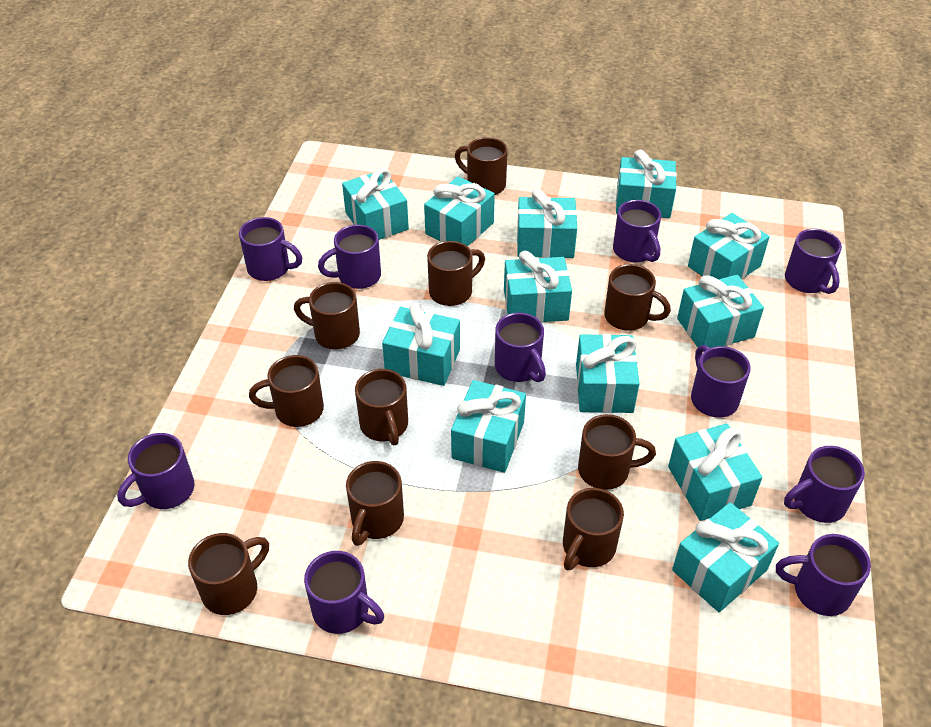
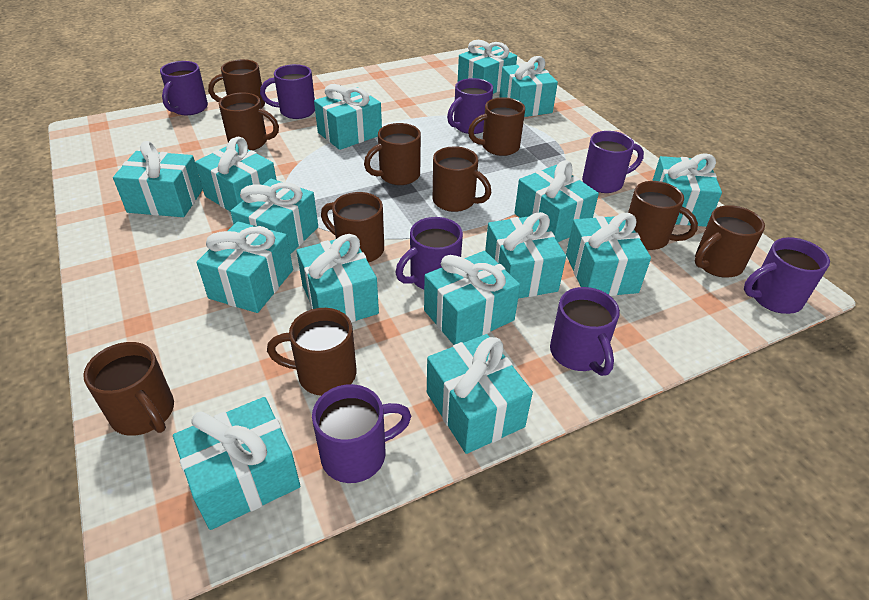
purple mug: [117,433,194,509] [239,217,302,281] [304,551,384,634] [318,225,381,289] [495,313,546,382] [613,200,661,263] [691,345,751,418] [776,534,871,616] [784,446,865,523] [785,229,842,294] = 10 -> [160,61,208,115] [260,64,315,119] [312,384,411,483] [396,217,463,289] [447,78,493,134] [550,287,620,376] [582,131,644,193] [744,237,830,314] = 8
turquoise gift: [342,168,409,240] [382,302,460,386] [424,176,495,246] [451,380,526,473] [504,251,572,323] [517,189,577,258] [576,334,640,413] [616,150,677,218] [668,424,762,521] [672,502,779,612] [677,275,764,348] [688,213,770,279] = 12 -> [113,141,203,217] [173,397,300,530] [195,137,276,211] [197,221,293,313] [230,179,318,254] [296,234,379,323] [314,84,382,150] [424,251,520,345] [427,334,533,454] [458,40,517,94] [485,212,566,299] [499,56,558,117] [514,160,599,242] [566,213,651,296] [652,153,722,227] = 15

